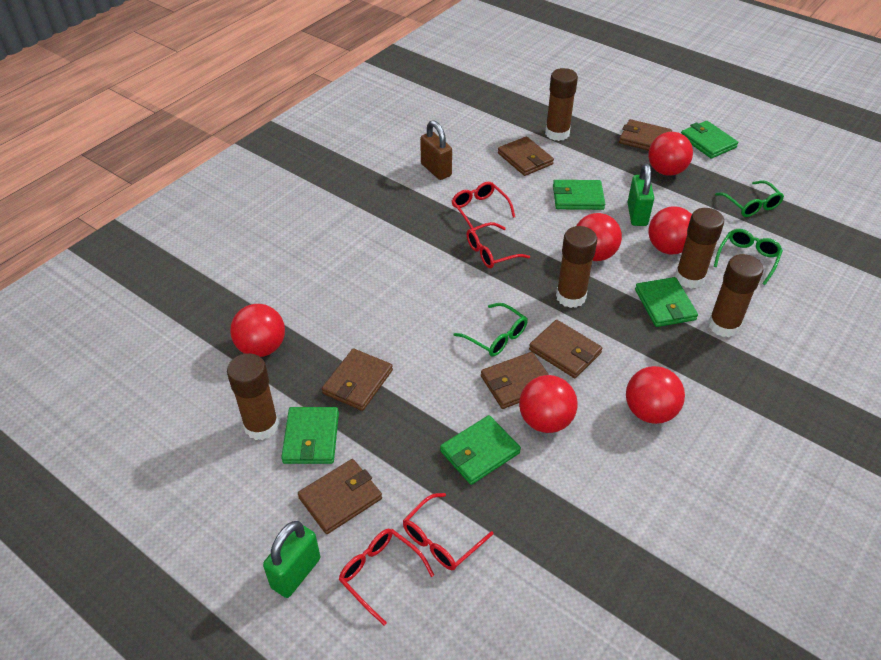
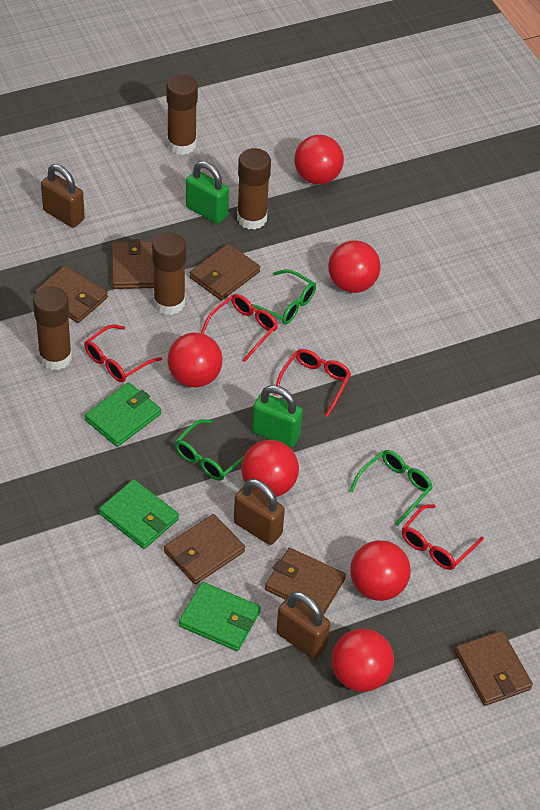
brown glue stick: [227,353,279,440] [545,68,578,141] [556,226,597,308] [675,208,724,289] [708,254,763,337] = 5 -> [33,286,72,370] [152,232,186,315] [166,74,198,155] [237,148,271,230] = 4
brown padlock: [420,120,452,180] = 1 -> [41,164,85,228] [234,479,285,545] [276,591,330,659] = 3
green wallet: [281,407,339,464] [440,415,521,485] [553,180,605,210] [635,277,698,327] [681,121,738,159] = 5 -> [84,382,161,447] [99,479,179,549] [179,582,261,651] = 3

